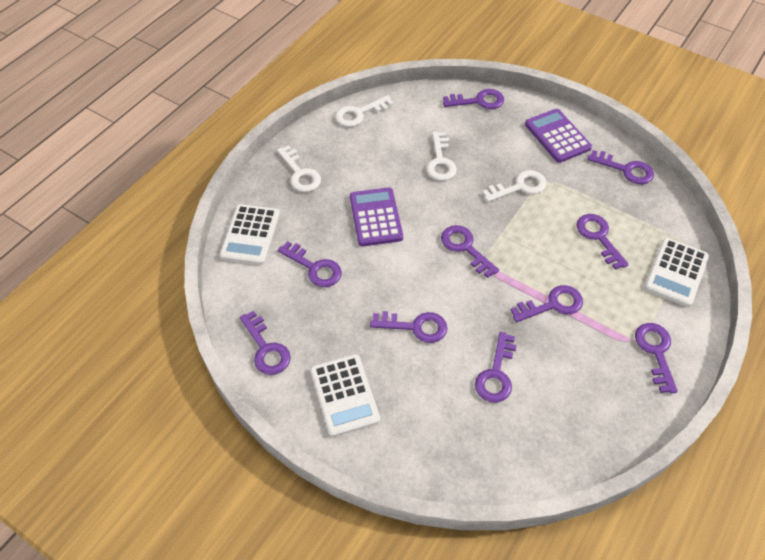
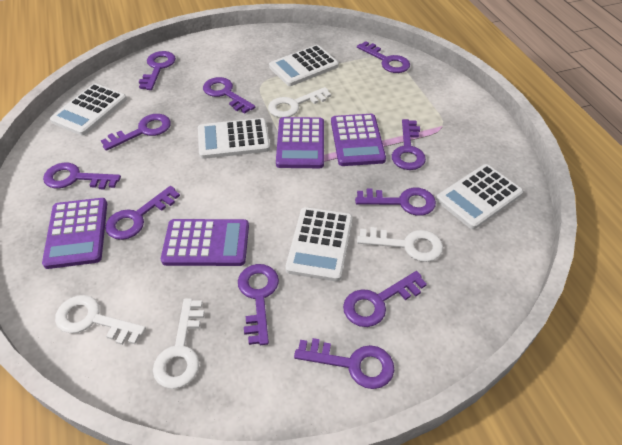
purple calculator: [350,187,403,246] [525,109,592,163] = 2 -> [42,198,107,269] [161,219,249,266] [276,117,324,168] [331,114,386,166] = 4
purple key: [240,311,291,375] [278,241,342,287] [370,311,447,343] [441,225,499,278] [443,89,504,109] [475,332,517,403] [511,285,583,322] [576,214,629,270] [587,150,654,184] [635,323,678,394] = 10 -> [43,162,121,190] [101,114,171,151] [105,186,180,240] [139,51,176,90] [203,77,255,113] [238,264,279,345] [294,338,394,389] [343,271,427,327] [355,188,436,216] [357,41,410,73] [392,119,426,170] = 11
white calculator: [220,204,280,265] [310,354,380,437] [644,238,709,307] = 3 -> [50,83,127,135] [198,118,270,159] [269,45,339,86] [285,207,353,282] [436,164,523,229] = 5

